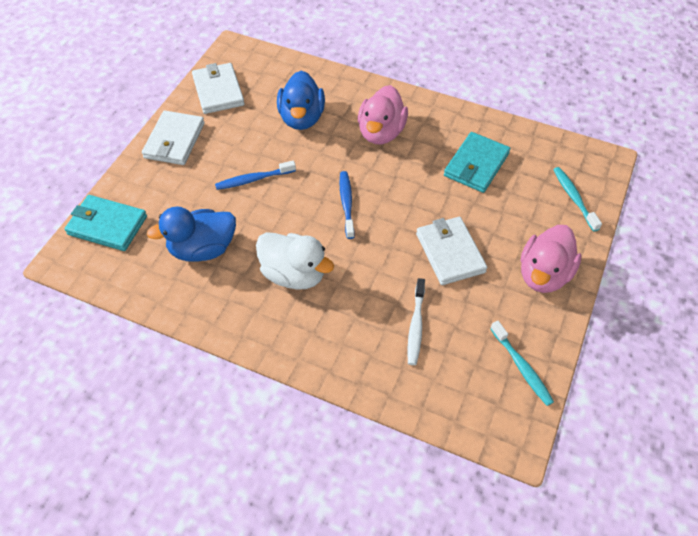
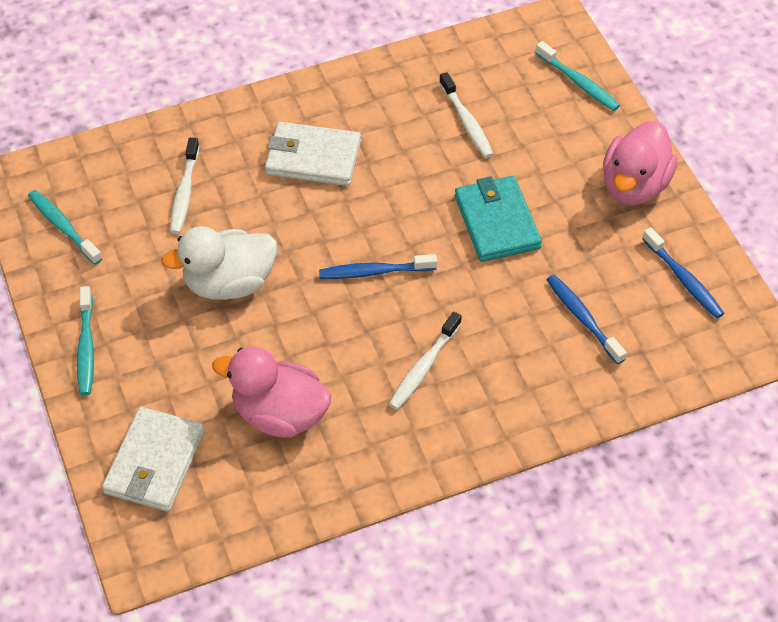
blue duck: [147,206,236,262] [277,71,325,130] = 2 -> none = 0
blue toothbrush: [215,160,296,190] [339,171,355,239] = 2 -> [319,254,437,279] [547,275,627,364] [642,227,724,319] = 3
turquoise toothbrush: [490,321,554,406] [553,167,602,232] = 2 -> [28,190,102,265] [77,286,94,395] [536,41,620,111] = 3
turquoise wallet: [65,195,147,251] [444,132,510,193] = 2 -> [455,176,542,262] = 1
white toothbrush: [407,278,425,365] = 1 -> [170,137,199,234] [389,312,462,410] [439,72,494,158] = 3
white wallet: [142,110,205,165] [192,63,245,114] [416,217,487,285] = 3 -> [102,407,205,512] [265,122,361,186] = 2

